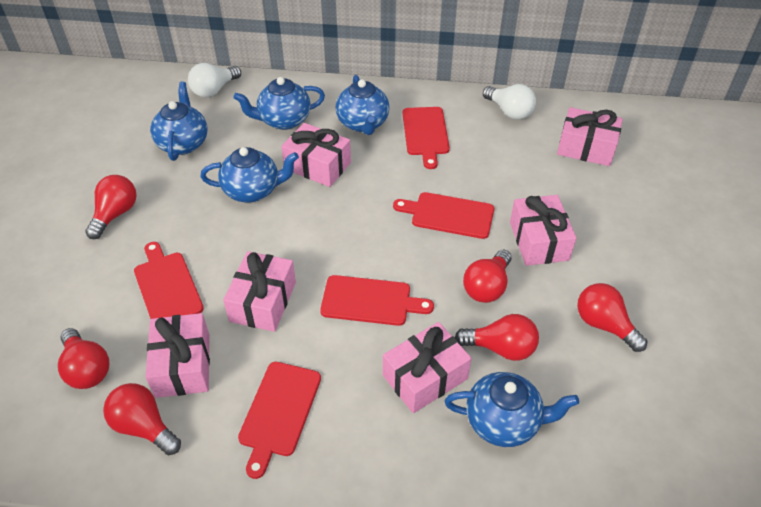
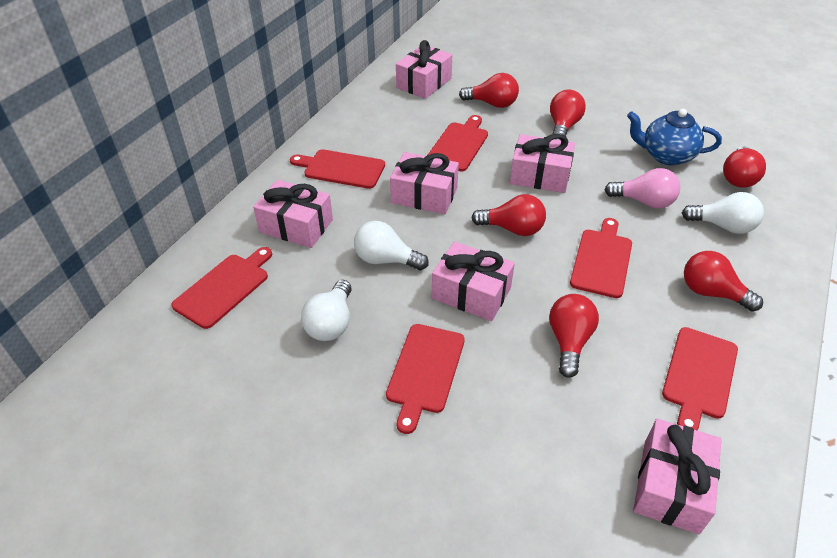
blue teapot: [150,82,208,161] [200,147,299,202] [233,77,325,130] [336,75,389,135] [444,372,579,447] = 5 -> [627,109,722,166] = 1
pink light bulb: none = 0 -> [604,168,680,209] = 1
red cutting board: [134,242,204,319] [238,362,321,479] [320,275,434,326] [393,192,494,239] [403,107,450,169] = 5 -> [171,247,272,329] [290,149,385,189] [386,324,465,434] [427,115,488,172] [570,218,632,298] [662,327,738,431] = 6
white light bulb: [188,63,241,98] [483,84,536,120] = 2 -> [301,280,352,341] [354,221,429,270] [682,192,764,234] = 3

